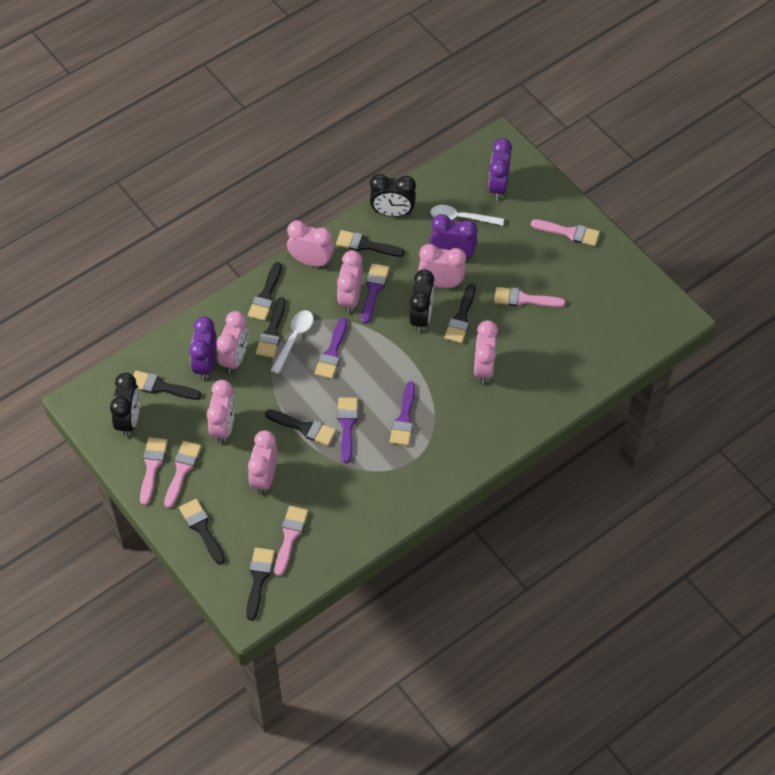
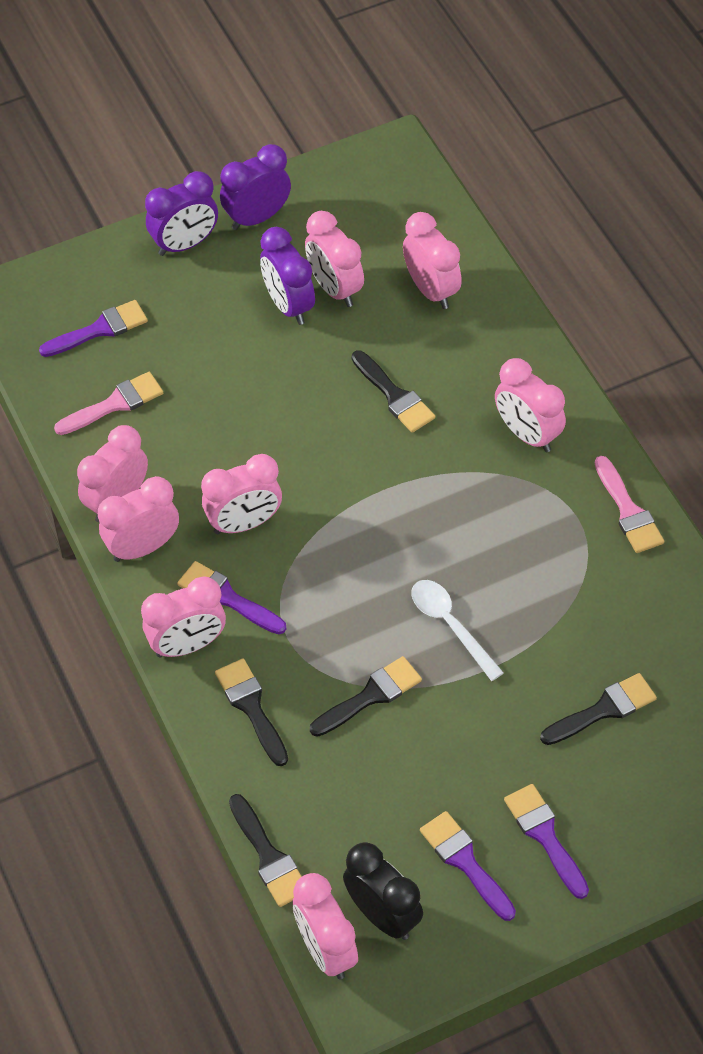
black brush: [133,371,201,400] [179,499,225,564] [246,548,275,620] [248,262,282,321] [256,297,286,358] [265,410,336,446] [336,230,405,257] [444,284,476,343] = 8 -> [215,659,288,766] [229,794,302,907] [310,656,422,737] [352,350,435,433] [540,673,657,745] = 5
black clock: [110,373,140,437] [370,174,416,217] [410,269,434,333] = 3 -> [343,842,423,940] = 1
pink brush: [140,437,168,505] [164,441,201,508] [274,506,308,576] [494,287,565,307] [531,219,600,246] = 5 -> [54,372,163,435] [595,456,664,553] = 2
pink clock: [207,380,235,444] [217,311,249,374] [248,430,277,495] [287,220,334,267] [337,250,363,313] [418,244,466,288] [474,320,498,384] = 7 -> [77,425,148,523] [98,476,179,562] [141,576,226,658] [201,454,282,534] [293,873,358,979] [305,211,364,307] [403,212,462,309] [495,358,566,452] = 8
white spoon: [270,310,313,374] [430,205,504,226] = 2 -> [411,580,504,681] = 1

